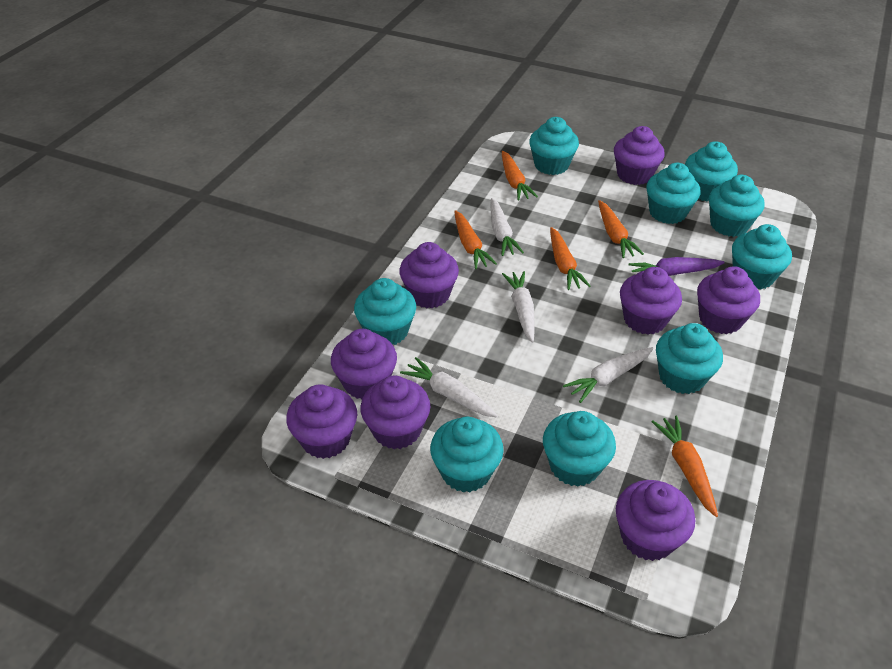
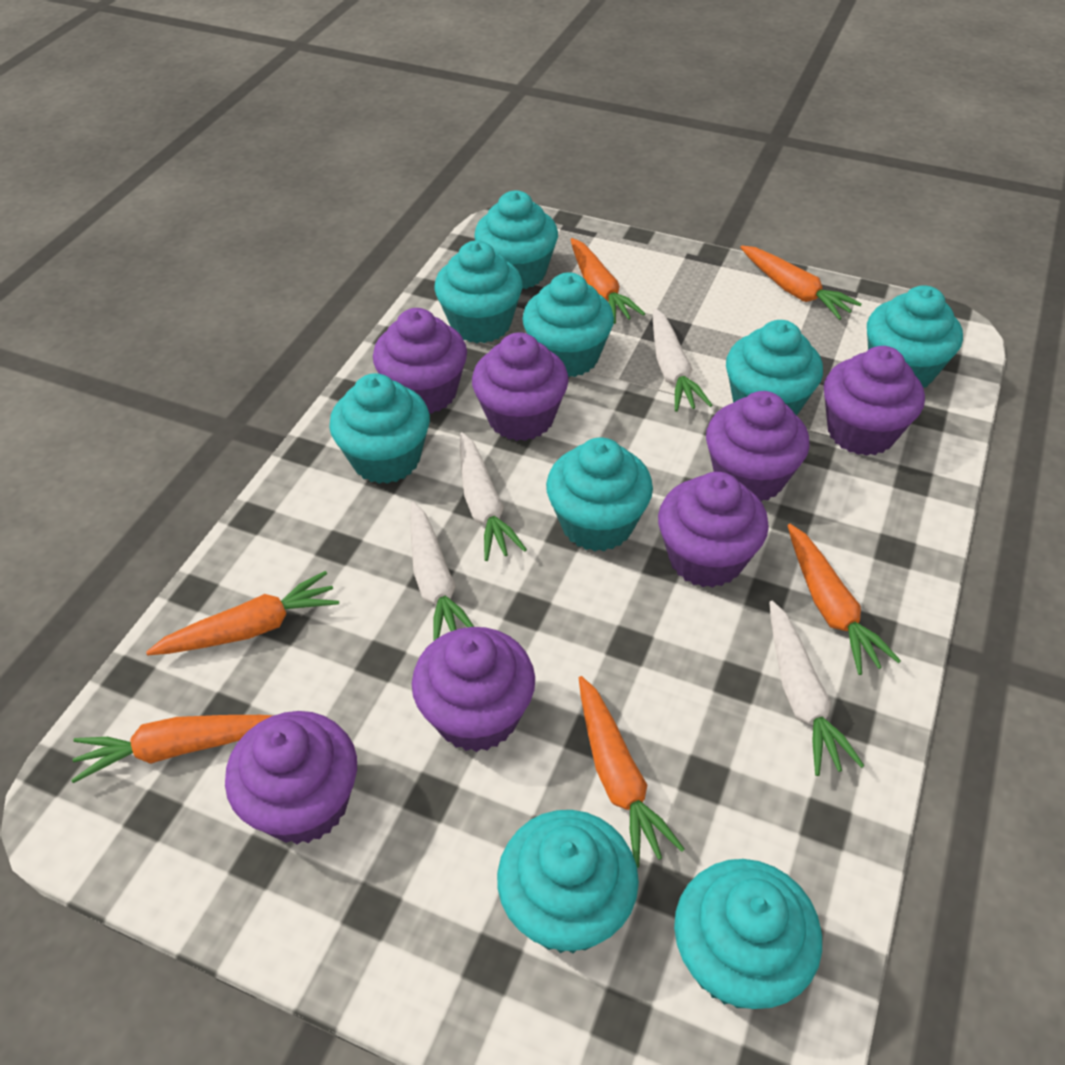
orange carrot: [454,210,497,269] [502,151,538,200] [550,227,590,290] [598,200,644,258] [651,416,718,517] = 5 -> [71,715,273,783] [146,571,339,655] [571,238,645,324] [579,676,685,868] [740,246,862,320] [788,524,901,675] = 6
purple carrot: [628,257,725,276] = 1 -> none = 0
purple cupcake: [286,384,357,459] [331,329,397,399] [360,375,431,449] [399,242,459,308] [614,126,665,185] [616,480,695,561] [620,267,682,335] [697,266,760,334] = 8 -> [225,711,357,844] [373,308,467,414] [412,627,535,752] [472,332,569,441] [658,472,769,588] [706,391,810,502] [824,346,925,456] = 7

